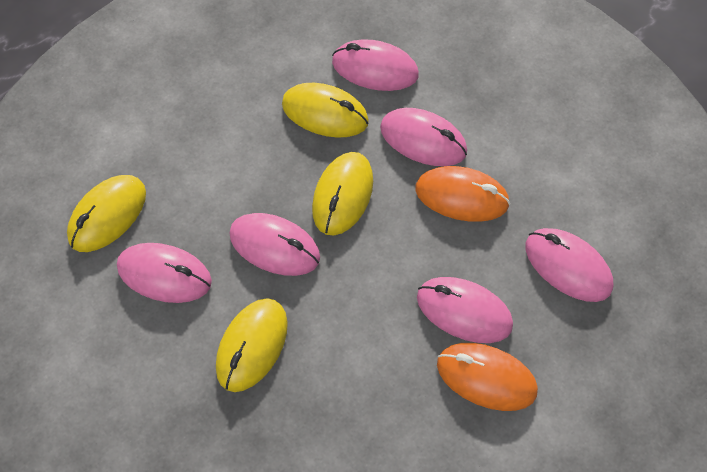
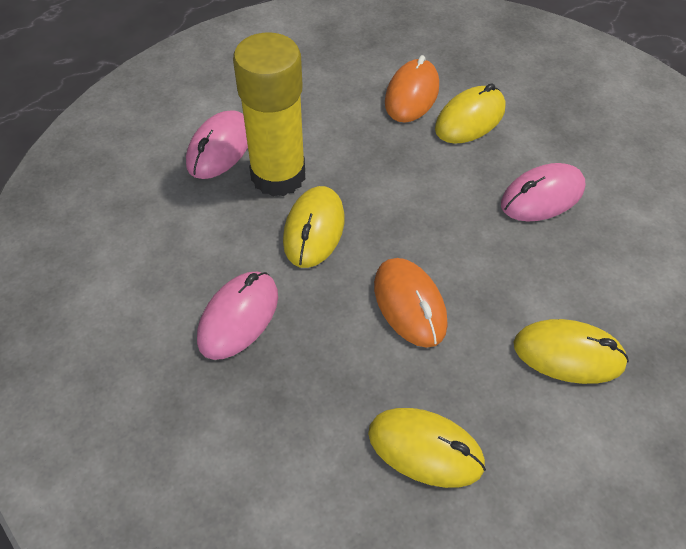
pink mouse: [117,243,212,303] [230,213,320,276] [332,40,419,91] [380,108,467,166] [417,277,513,343] [525,228,613,302] = 6 -> [186,110,248,179] [197,272,278,360] [501,163,586,221] = 3
yellow glue stick: none = 0 -> [233,32,305,197] = 1

